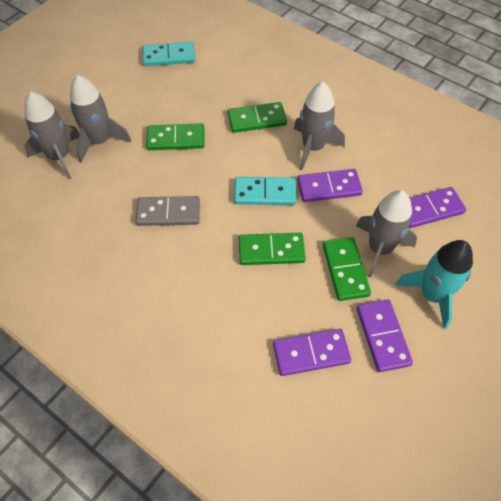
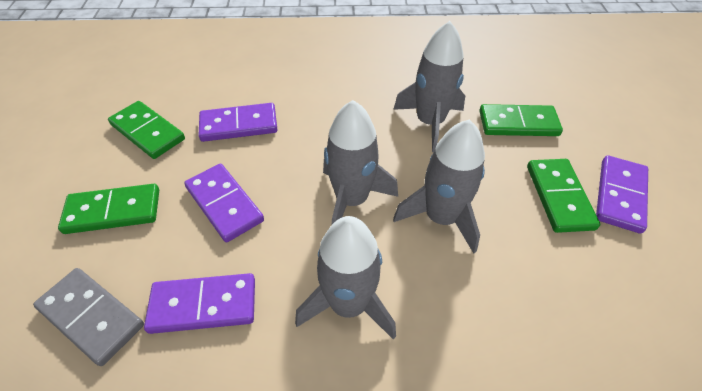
turquoise domino: [142,41,195,66] [234,177,296,205] = 2 -> none = 0
turquoise rocket: [396,240,473,329] = 1 -> none = 0

